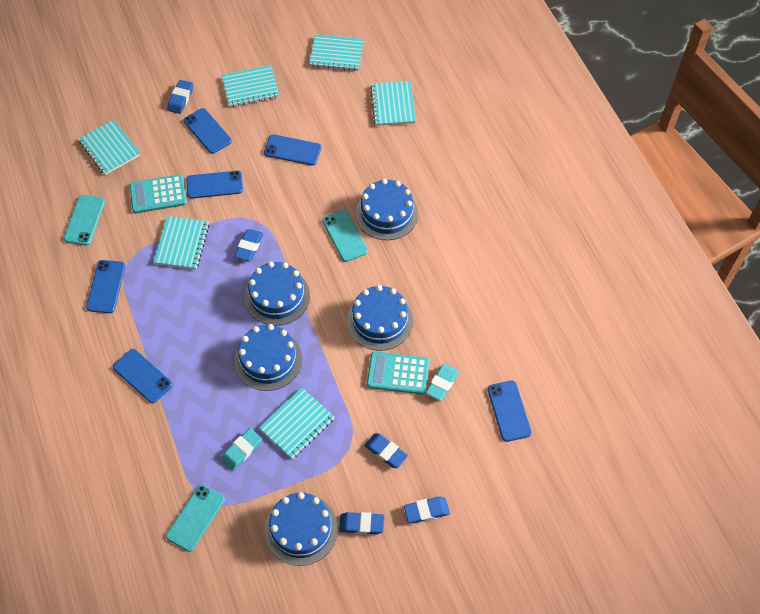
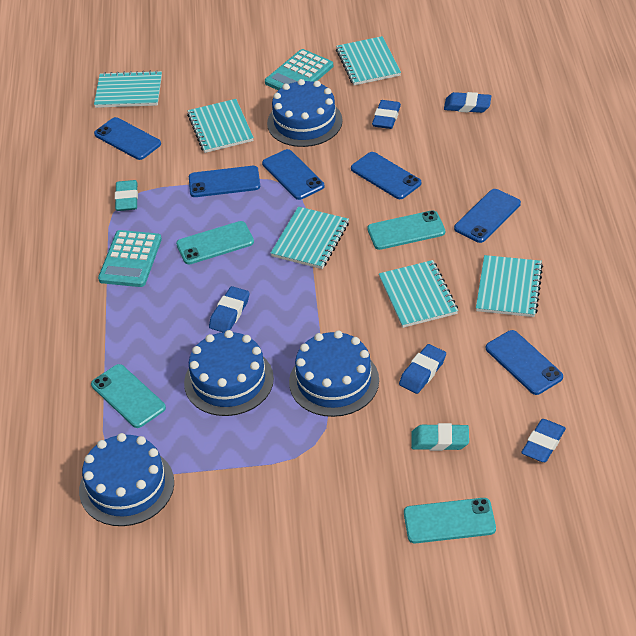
blue cake: [235,324,302,391] [245,261,310,326] [265,492,338,566] [347,285,413,351] [356,179,418,240] = 5 -> [79,433,174,526] [184,330,274,416] [267,79,343,147] [289,330,379,417] = 4
turquoise phone: [64,195,105,246] [166,484,225,552] [322,210,368,262] = 3 -> [91,364,166,428] [176,221,254,264] [367,210,445,250] [404,498,496,543] = 4

